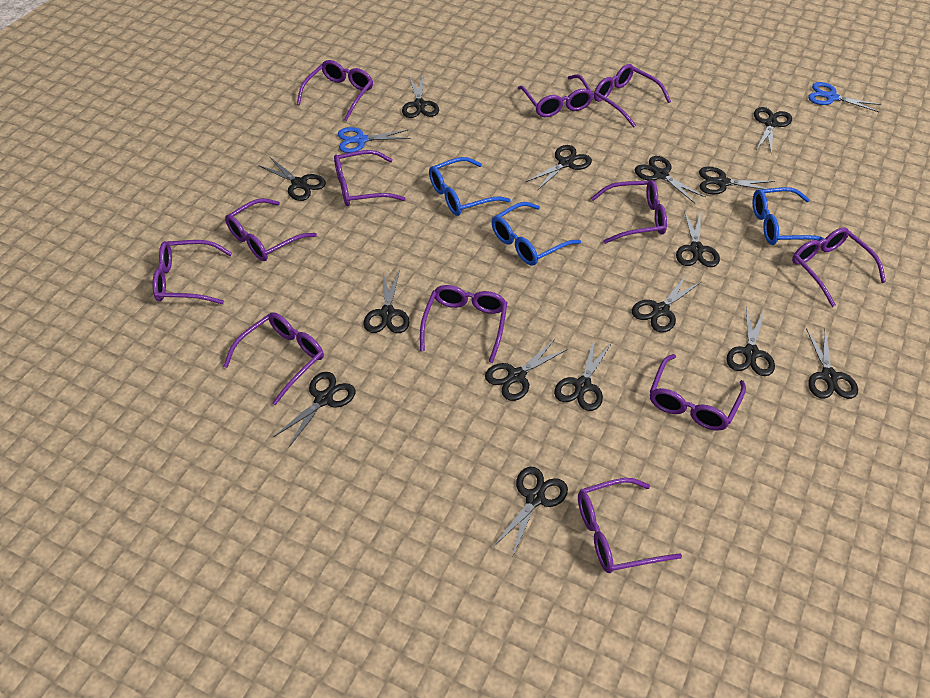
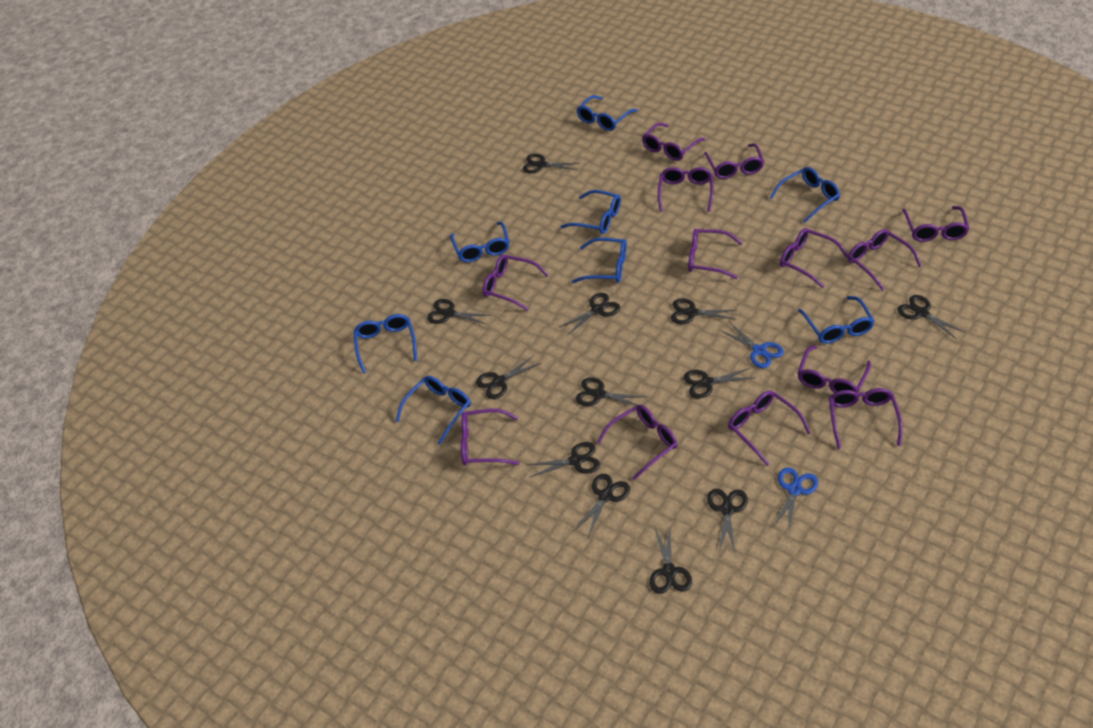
black scissors: [258,156,326,201] [274,372,355,447] [364,270,410,333] [402,76,439,118] [485,339,568,401] [493,467,568,558] [526,145,592,190] [554,339,611,411] [632,274,701,333] [635,156,706,203] [676,211,720,267] [699,167,775,194] [727,307,775,376] [754,107,792,154] [806,328,858,399] = 15 -> [427,299,492,324] [476,355,541,399] [523,154,580,173] [526,442,600,478] [559,293,620,334] [574,474,630,537] [576,377,646,406] [650,526,692,594] [671,298,737,324] [684,368,753,399] [707,489,748,552] [897,295,966,339] = 12
blue glasses: [429,157,511,216] [492,202,581,265] [753,187,825,245] = 3 -> [354,314,417,374] [396,376,471,445] [450,222,510,262] [560,190,621,234] [571,238,627,283] [576,95,638,131] [770,167,840,223] [798,296,874,344] = 8
purple glasses: [152,240,232,304] [223,312,324,405] [225,198,317,261] [297,60,373,121] [334,150,406,206] [420,285,507,363] [518,74,594,117] [578,478,682,573] [591,180,667,244] [594,64,671,128] [650,354,746,431] [792,228,886,307] = 12 -> [461,409,519,466] [483,255,549,311] [597,405,678,480] [642,123,705,161] [658,167,714,212] [688,229,742,279] [704,144,764,179] [728,390,811,466] [780,228,848,288] [798,345,871,393] [829,388,903,449] [848,229,922,291] [902,206,970,242] = 13

